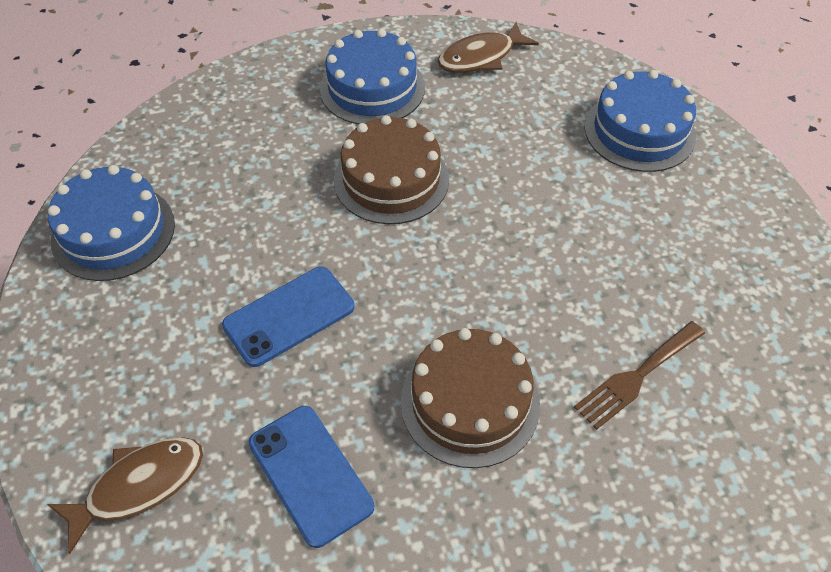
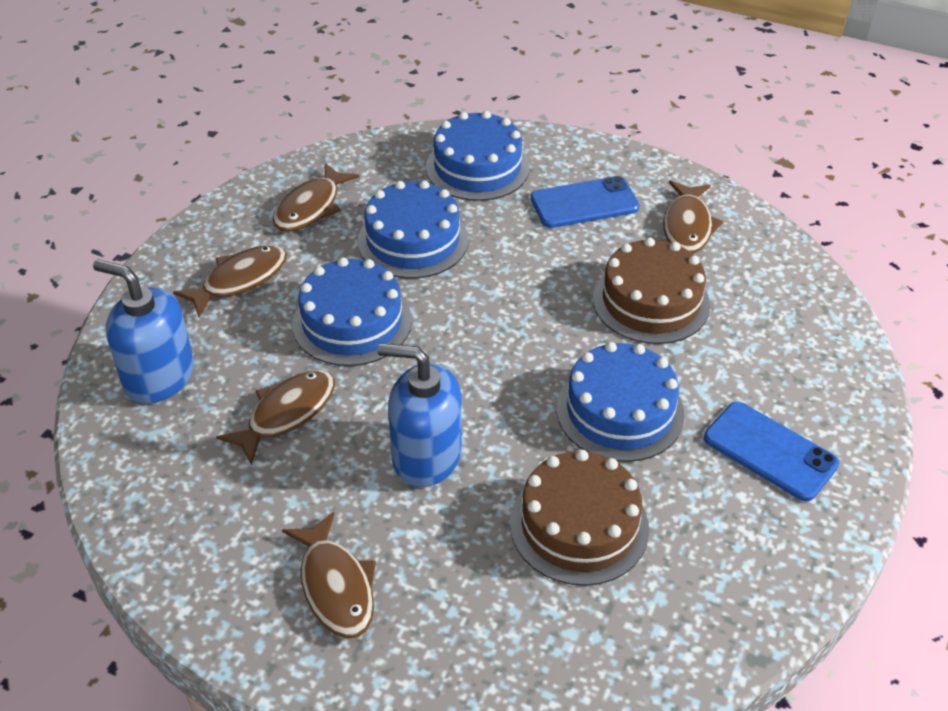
blue cake: [48,165,175,281] [320,29,425,124] [584,70,696,172] = 3 -> [292,257,412,366] [357,180,468,278] [426,111,529,201] [556,342,684,462] = 4
blue soap dispenser: none = 0 -> [93,259,194,404] [378,343,462,487] = 2
brown fish: [47,437,203,555] [437,22,539,73] = 2 -> [173,245,287,317] [216,370,335,465] [273,163,359,232] [282,512,376,638] [663,180,723,254] = 5
brown fork: [574,321,705,430] = 1 -> none = 0

